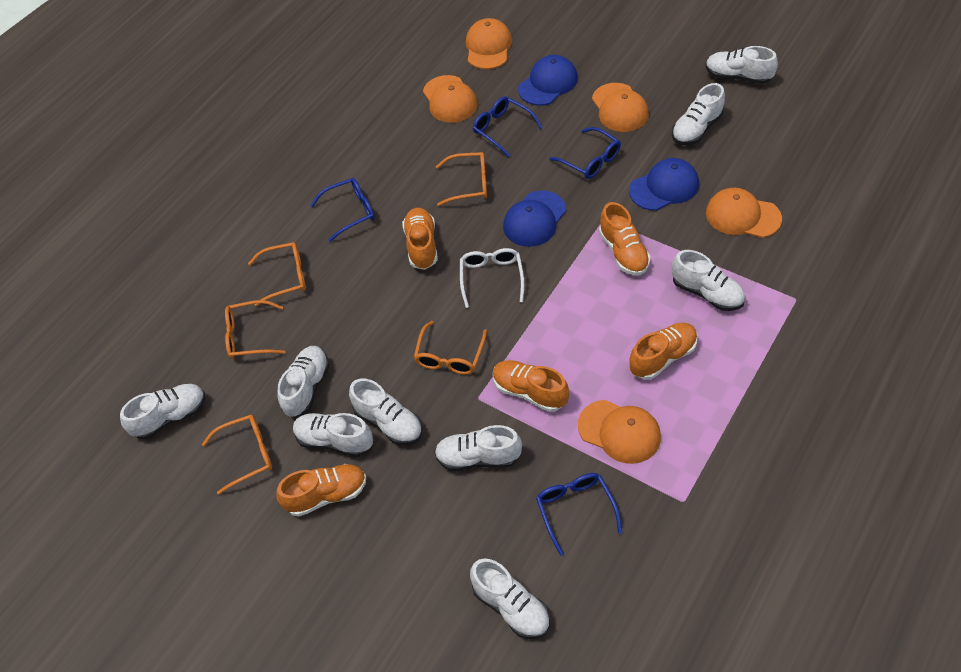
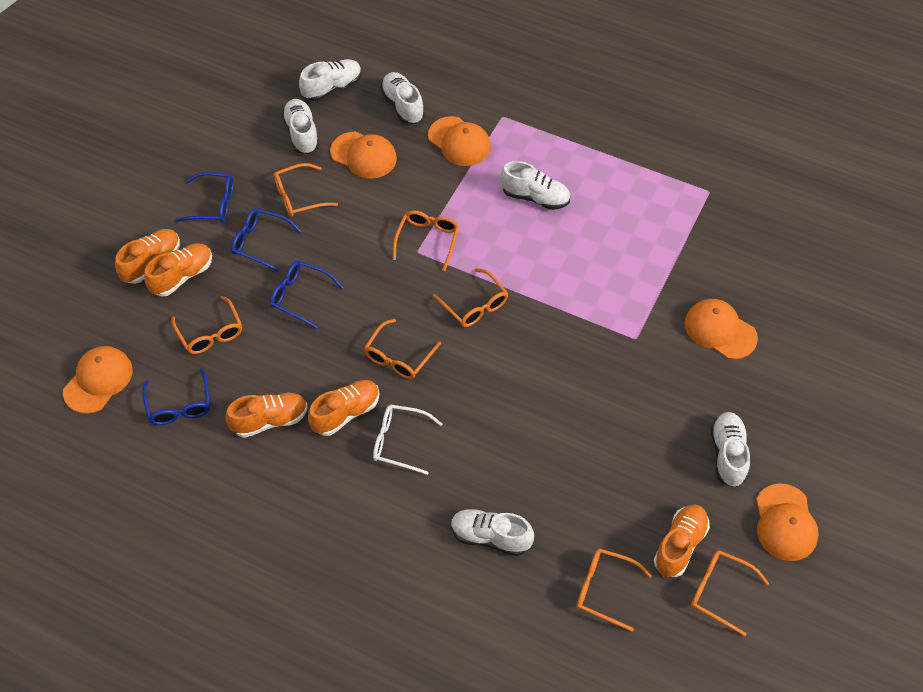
blue cap: [503,190,566,247] [518,55,578,106] [629,158,699,211] = 3 -> none = 0
orange glasses: [202,415,272,495] [225,300,286,359] [248,242,306,306] [414,321,487,375] [436,152,487,206] = 5 -> [172,296,242,354] [273,163,338,217] [364,319,441,379] [393,211,459,271] [433,268,508,327] [577,548,652,631] [691,550,769,636] = 7
white shoe: [120,384,205,439] [278,346,330,418] [293,413,373,457] [349,379,422,445] [434,425,522,471] [470,559,550,639] [672,83,725,145] [672,250,745,311] [706,46,778,84] = 9 -> [282,99,319,154] [299,59,362,101] [380,72,425,124] [451,509,534,556] [500,161,570,210] [711,412,750,487] = 6

